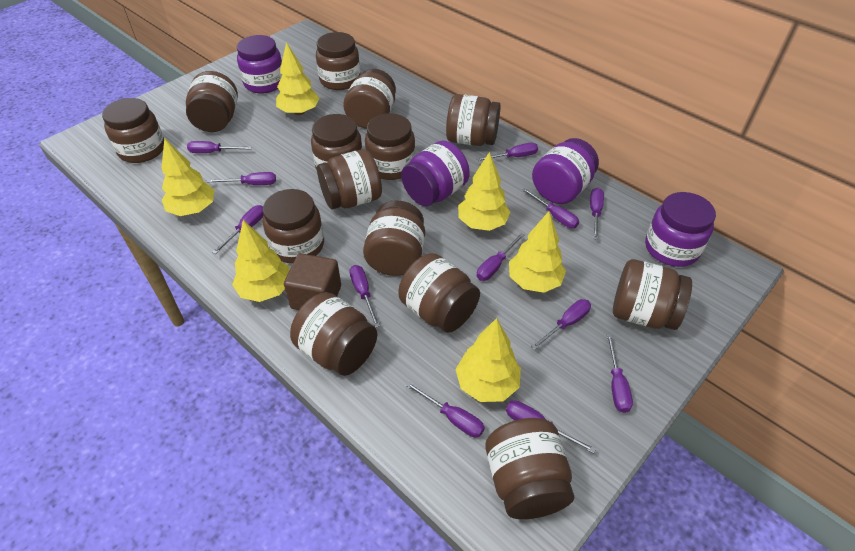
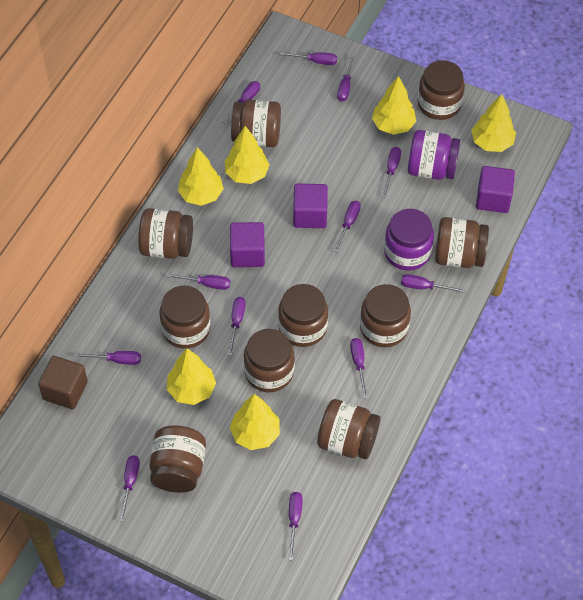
brown jar: [102,98,164,163] [186,71,238,132] [263,189,324,263] [290,292,377,376] [311,114,362,170] [316,32,360,90] [317,149,382,209] [343,69,396,129] [363,200,425,276] [365,113,416,180] [398,253,480,333] [446,94,501,146] [485,418,574,519] [613,259,692,330] = 14 -> [138,208,193,259] [149,425,206,493] [160,286,211,349] [231,100,281,147] [244,329,295,392] [278,284,328,347] [317,399,380,459] [360,284,411,347] [418,60,465,120] [435,217,489,268] = 10
purple cube: none = 0 -> [230,222,265,267] [293,183,328,228] [476,166,515,213] = 3
purple jar: [237,35,282,93] [401,141,470,206] [532,138,599,204] [645,192,716,267] = 4 -> [384,209,434,270] [408,130,461,180] = 2

